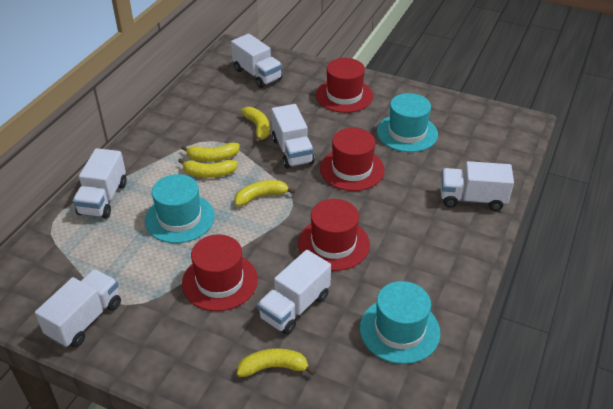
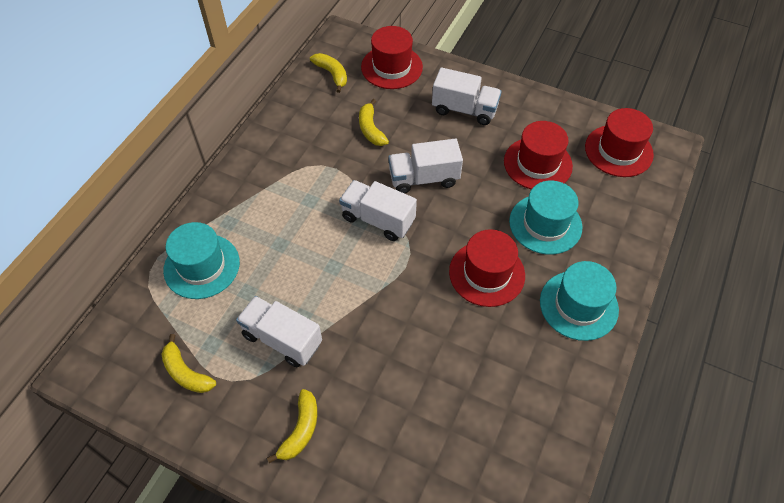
white truck: [35,269,121,348] [73,148,127,219] [231,34,282,88] [257,250,331,335] [271,104,315,169] [441,161,514,211] = 6 -> [236,296,322,367] [339,180,417,241] [388,139,463,194] [432,68,502,125] = 4
yellow banana: [178,158,238,178] [181,142,240,162] [234,180,295,206] [237,348,316,377] [241,107,270,143] = 5 -> [161,334,216,393] [267,389,317,463] [310,53,347,93] [359,99,389,146] = 4

